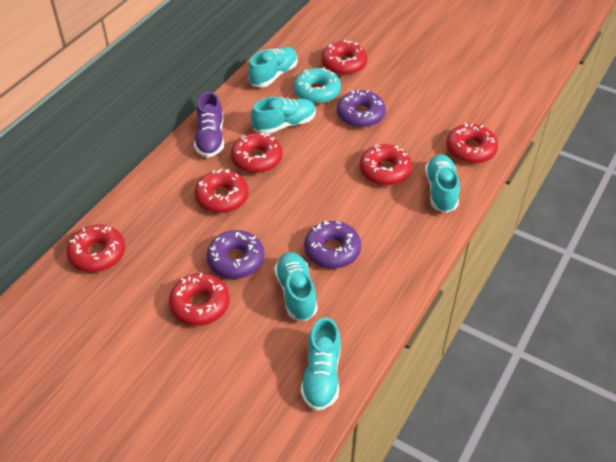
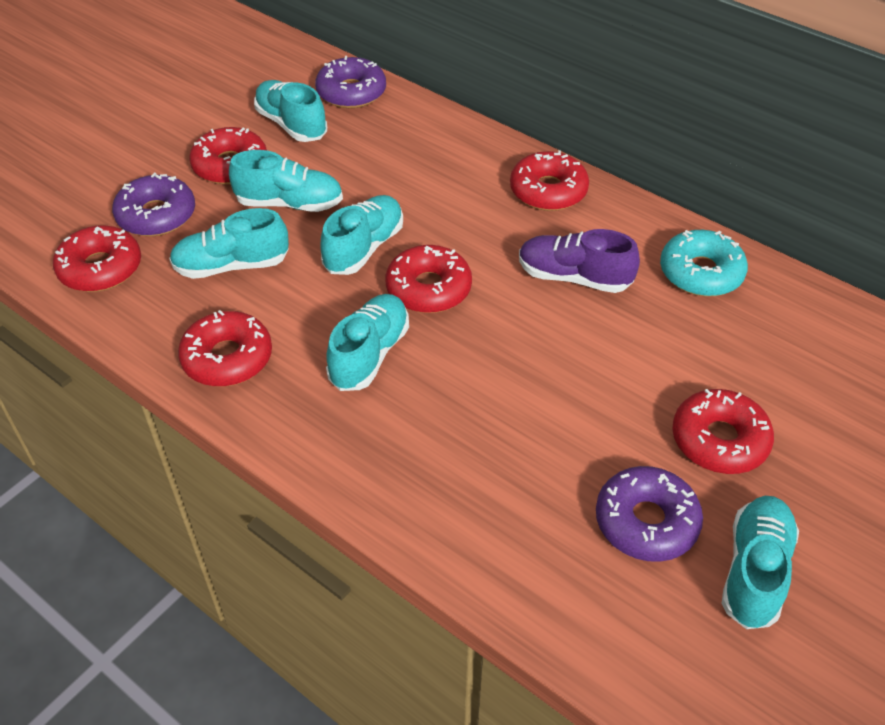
red donut: [66,224,125,273] [169,273,230,326] [195,169,249,213] [231,132,282,173] [321,40,367,75] [360,144,412,186] [446,123,498,164] = 7 -> [53,225,141,292] [178,310,272,387] [189,127,267,184] [386,245,472,313] [510,150,589,211] [672,389,774,474] = 6
turquoise shoe: [248,47,298,87] [251,97,316,134] [274,252,318,321] [301,317,341,411] [425,154,460,213] = 5 -> [169,208,289,279] [229,150,343,212] [254,80,327,142] [321,195,403,275] [326,294,409,391] [722,496,799,629] = 6

